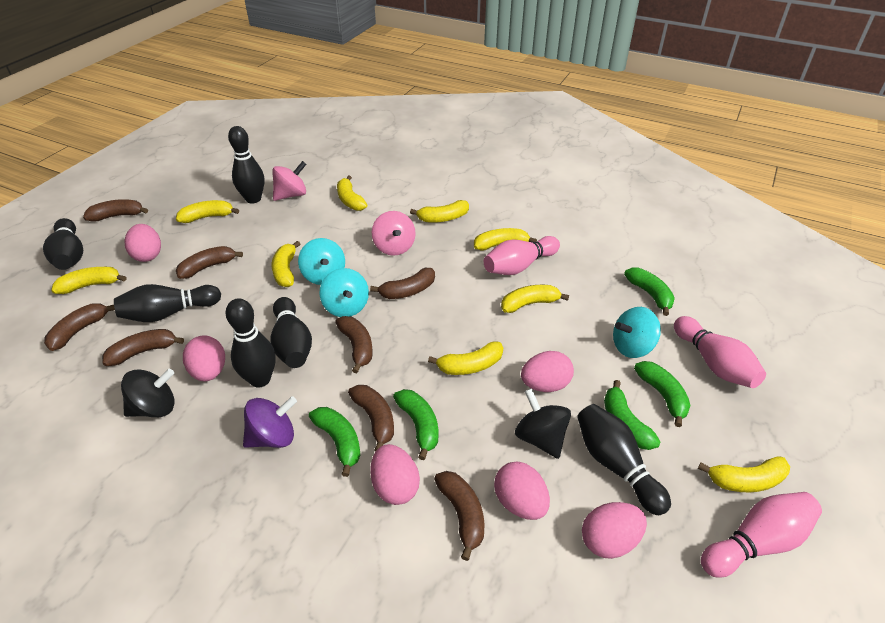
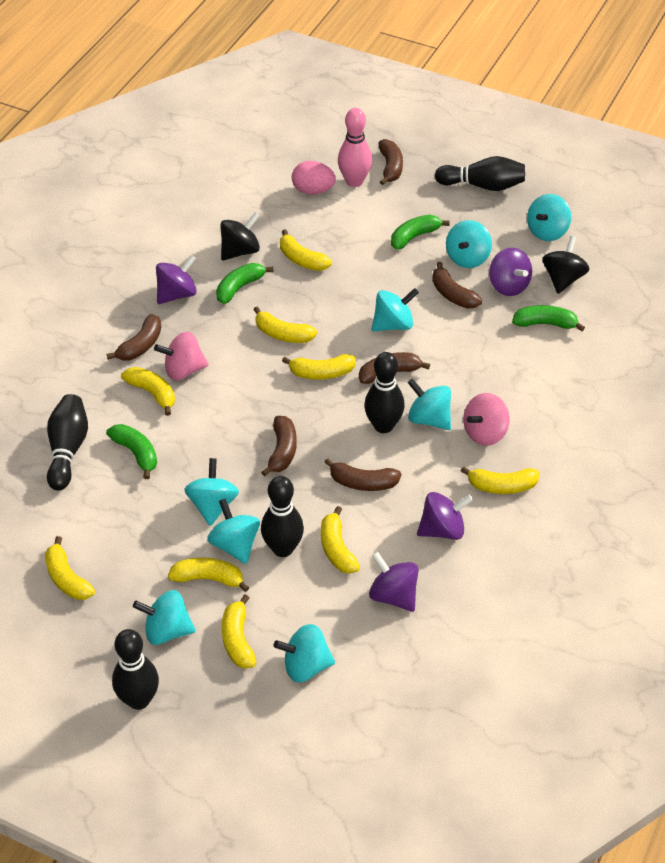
black bowling pin: [43,218,83,270] [114,284,221,322] [225,298,276,388] [228,126,265,204] [271,297,312,368] [577,404,671,515] = 6 -> [47,394,88,491] [112,629,159,710] [261,476,304,557] [364,352,405,433] [435,156,525,191] = 5
brown banana: [44,303,115,351] [83,199,148,222] [102,329,184,366] [176,246,243,279] [335,316,373,373] [348,385,394,452] [370,268,435,299] [434,471,484,561] = 8 -> [107,314,161,361] [261,416,297,476] [324,458,401,491] [359,352,430,384] [378,139,403,185] [432,262,482,309] = 6
green banana: [309,407,360,477] [393,389,438,460] [604,380,661,450] [624,267,675,316] [634,361,691,427] = 5 -> [106,424,157,479] [216,263,274,304] [391,215,450,250] [512,305,585,331] = 4
pink bowling pin: [484,236,560,275] [674,316,766,388] [701,492,822,578] = 3 -> [338,108,372,187] = 1
pink egg: [125,224,161,262] [183,335,225,381] [370,444,420,505] [494,462,550,520] [521,351,574,392] [582,502,647,559] = 6 -> [292,161,336,195] = 1
purple spinning top: [243,396,297,448] = 1 -> [156,255,197,304] [369,551,419,612] [417,492,473,540] [489,248,532,296] = 4
turquoise spinning top: [298,238,345,285] [319,268,369,317] [613,307,661,358] = 3 -> [133,590,196,645] [184,458,239,526] [207,498,260,564] [274,624,335,682] [372,288,419,331] [408,378,451,430] [446,220,492,268] [527,194,571,241] = 8

